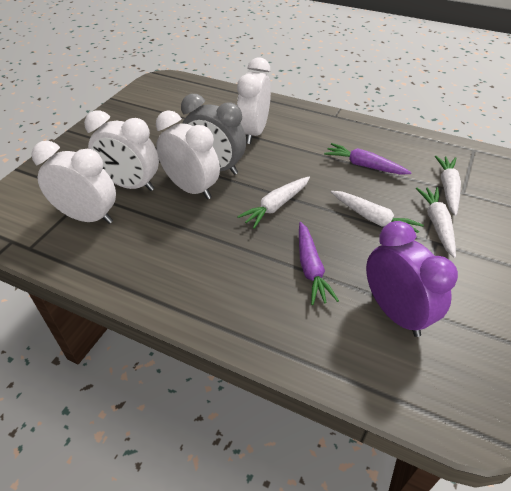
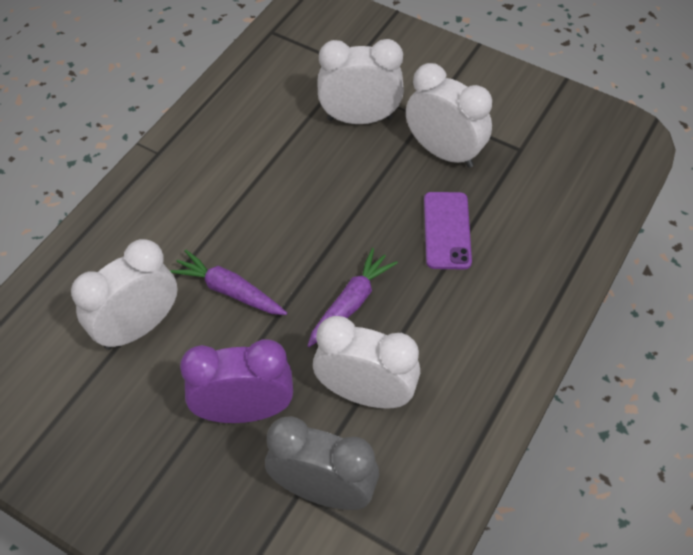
purple phone: none = 0 -> [424,192,472,269] = 1
white carrot: [237,177,310,229] [331,191,424,233] [416,187,456,258] [435,156,461,216] = 4 -> none = 0

